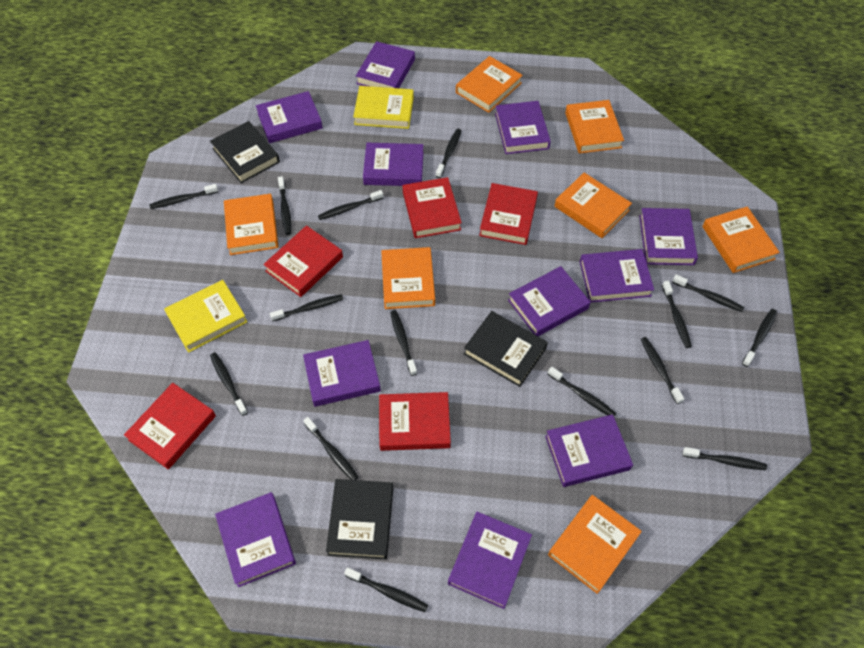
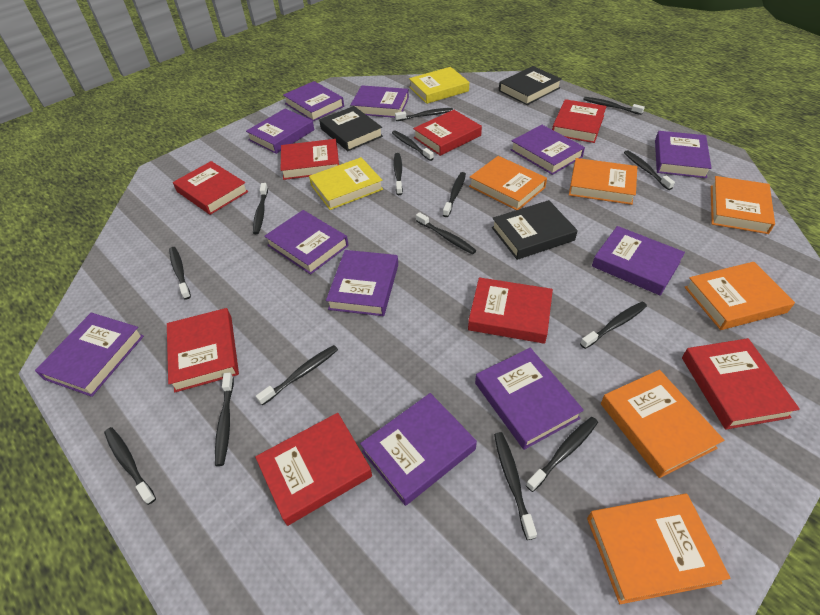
orange book: [224,194,279,255] [381,247,435,309] [456,56,523,113] [548,495,642,594] [554,173,632,238] [565,100,624,153] [702,207,780,273] = 7 -> [469,156,547,210] [569,158,637,205] [587,494,730,604] [601,370,724,478] [684,262,795,330] [711,176,775,234] = 6
red book: [124,383,216,470] [263,225,343,297] [379,392,451,451] [402,177,462,238] [479,183,538,245] = 5 -> [167,308,239,393] [173,161,248,215] [255,413,372,526] [281,139,339,180] [413,110,482,156] [468,277,553,344] [552,99,607,143] [682,338,800,430] = 8

